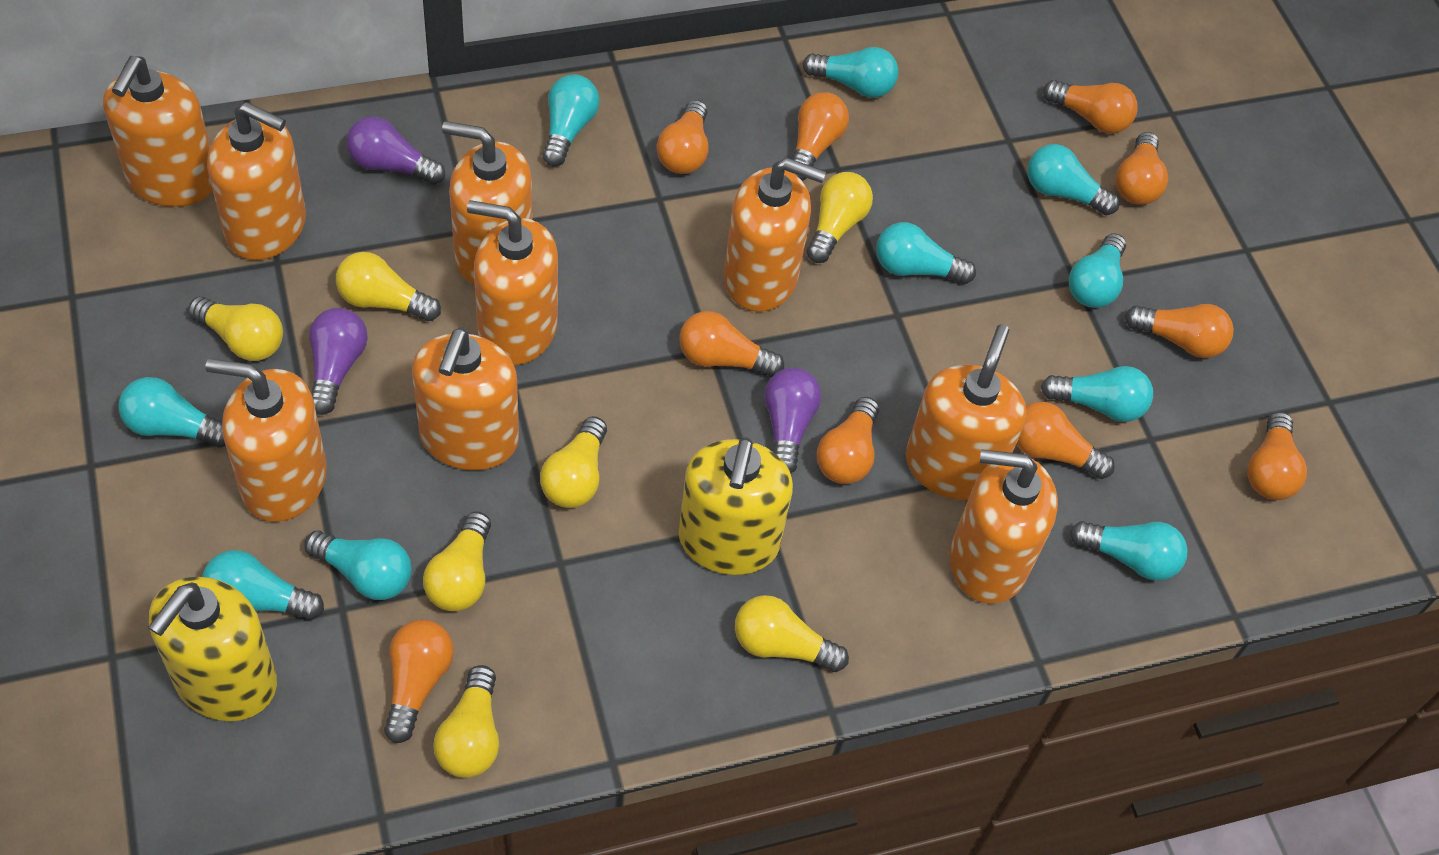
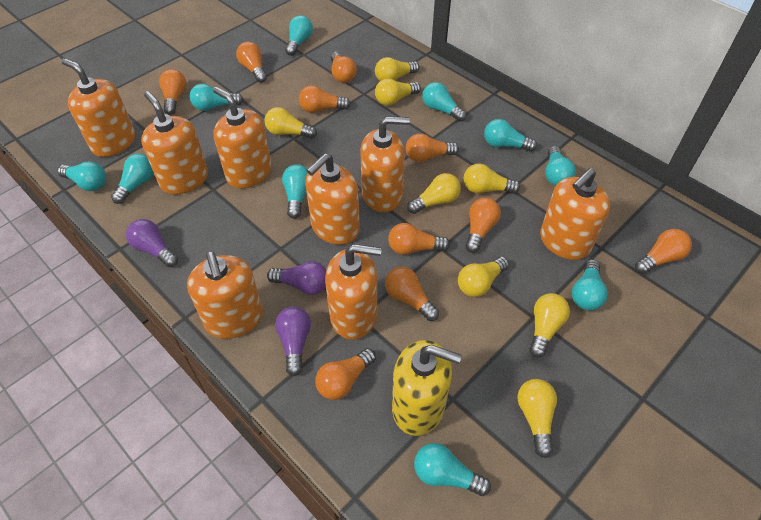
orange soap dispenser: [103,56,213,207] [205,358,327,522] [207,102,306,260] [412,328,519,470] [442,121,532,285] [467,200,558,365] [724,158,826,312] [906,324,1027,500] [950,449,1058,604] = 9 -> [61,58,135,157] [141,91,208,194] [187,251,263,339] [213,87,272,188] [305,153,360,245] [325,244,382,340] [360,117,410,212] [540,168,610,260] = 8
yellow light bulb: [188,296,283,361] [336,252,441,321] [423,511,491,611] [433,665,499,778] [540,416,607,508] [735,595,849,672] [807,172,873,263] = 7 -> [265,107,317,139] [375,57,419,81] [375,79,421,106] [407,173,461,214] [458,257,509,297] [464,164,520,194] [517,379,557,458] [529,293,570,358] = 8
yellow soap dispenser: [148,577,277,721] [678,437,793,575] = 2 -> [392,340,462,436] = 1

